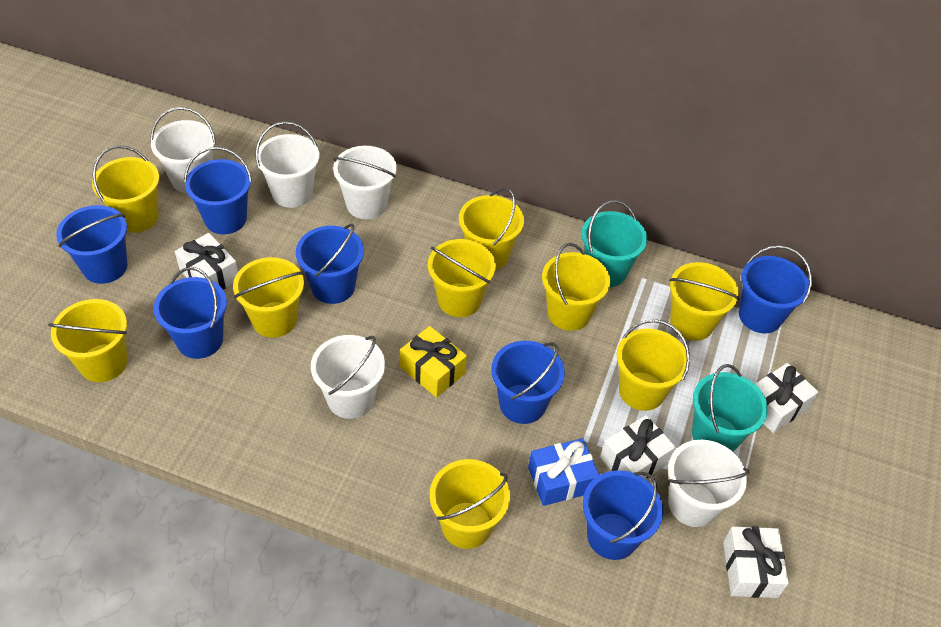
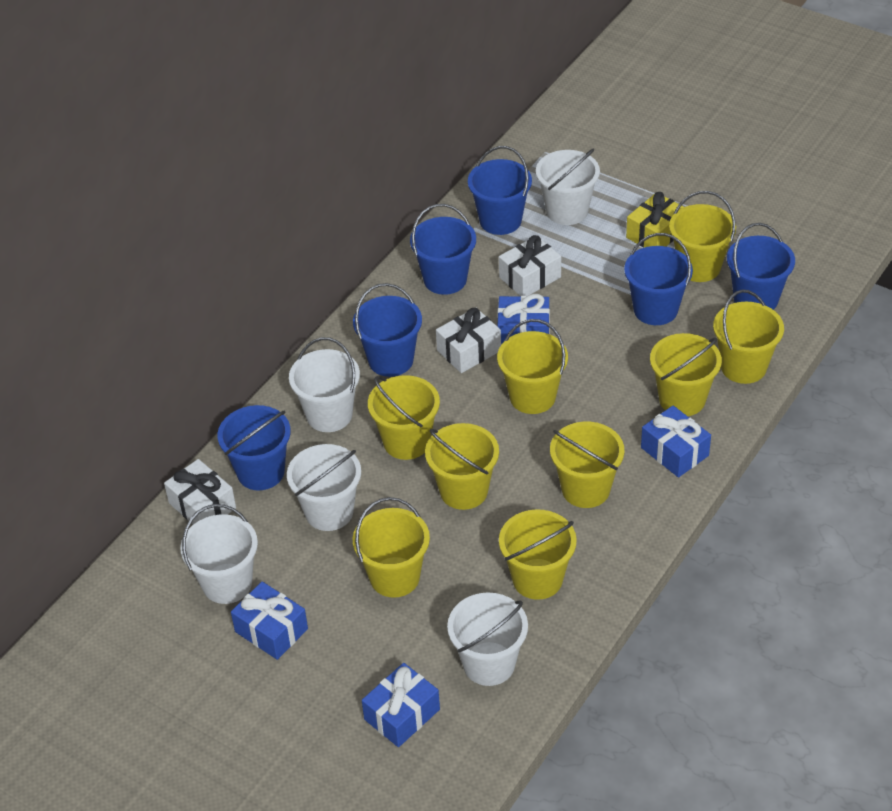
blue bucket: [56,205,127,284] [153,267,227,359] [184,147,252,234] [296,223,364,304] [491,341,565,424] [583,470,663,560] [739,246,812,333] = 7 -> [218,405,291,490] [353,283,422,377] [410,204,476,295] [468,146,532,235] [624,233,693,325] [727,223,795,310] = 6
blue gift: [528,438,599,506] = 1 -> [231,582,308,660] [362,663,440,747] [498,294,550,345] [641,406,711,477] = 4
turquoise bucket: [581,200,647,287] [692,364,768,452] = 2 -> none = 0
white gift: [175,233,238,290] [600,415,676,479] [723,526,789,598] [755,363,818,433] = 4 -> [164,459,236,525] [436,307,501,373] [499,235,561,296] = 3

